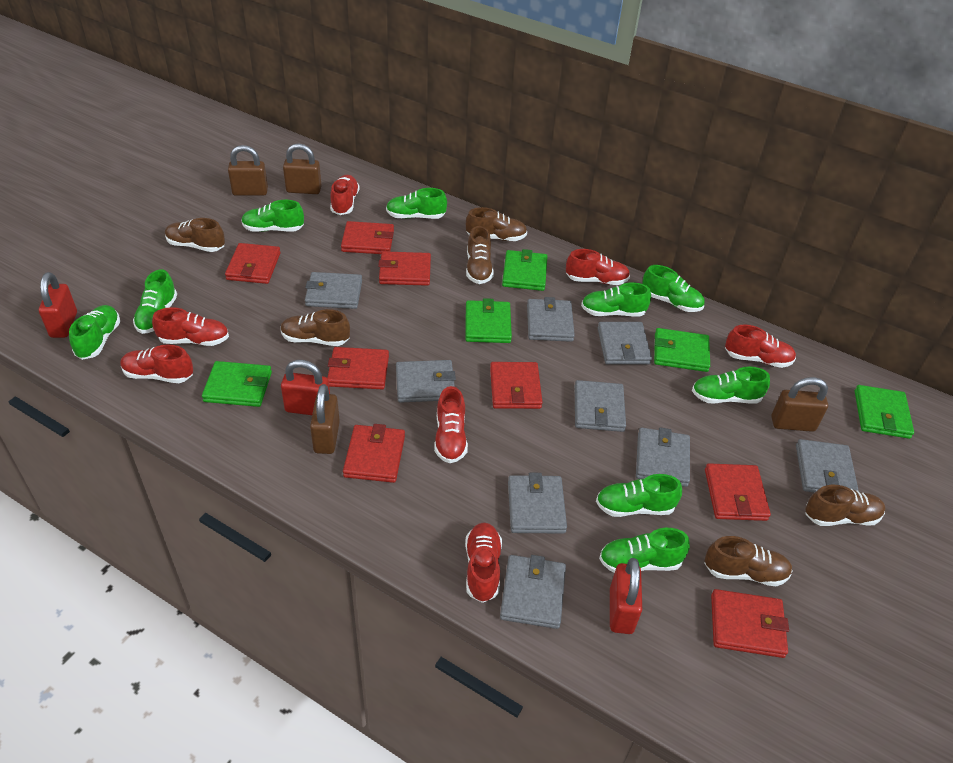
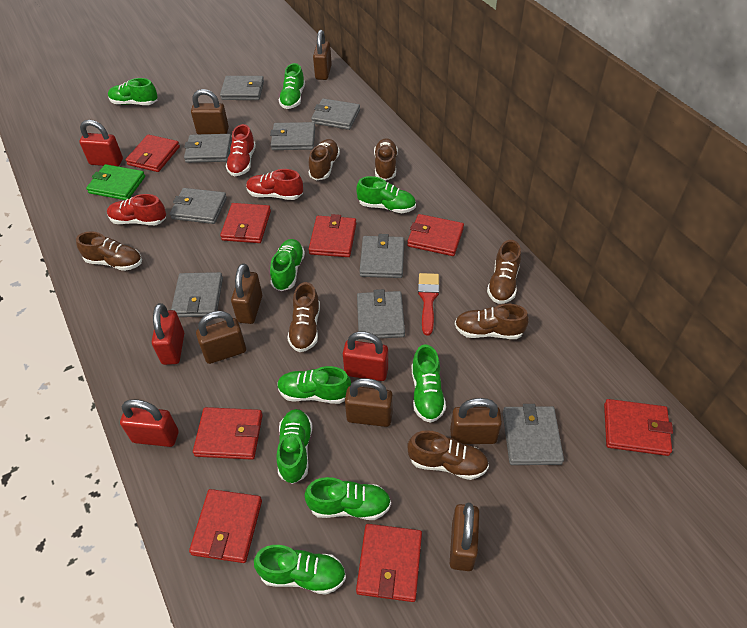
brown padlock: [228,145,268,196] [283,143,322,194] [310,384,340,454] [771,377,828,432] = 4 -> [191,89,229,134] [196,311,246,364] [231,263,262,324] [313,30,332,80] [345,378,393,427] [450,398,502,444] [450,503,479,571] = 7
brown shoe: [165,218,225,252] [280,309,350,346] [466,207,527,241] [466,226,494,284] [705,536,793,586] [805,485,885,526] = 6 -> [76,231,142,271] [287,282,320,352] [308,139,340,180] [374,138,398,180] [407,430,489,480] [455,304,529,339] [487,240,521,304] = 7
green wallet: [202,361,272,407] [465,298,512,343] [502,249,548,291] [654,328,710,372] [855,385,914,439] = 5 -> [86,164,145,200] = 1
red brush: none = 0 -> [418,273,439,335] = 1
red padlock: [39,272,77,338] [281,360,330,415] [610,558,642,634] = 3 -> [79,120,123,166] [120,399,179,447] [152,303,184,365] [343,331,388,381] = 4
red shoe: [120,344,193,383] [152,307,229,346] [330,175,360,215] [434,386,468,463] [465,522,502,603] [566,249,630,285] [725,325,796,368] = 7 -> [107,194,166,225] [226,124,256,176] [246,169,303,200] = 3

